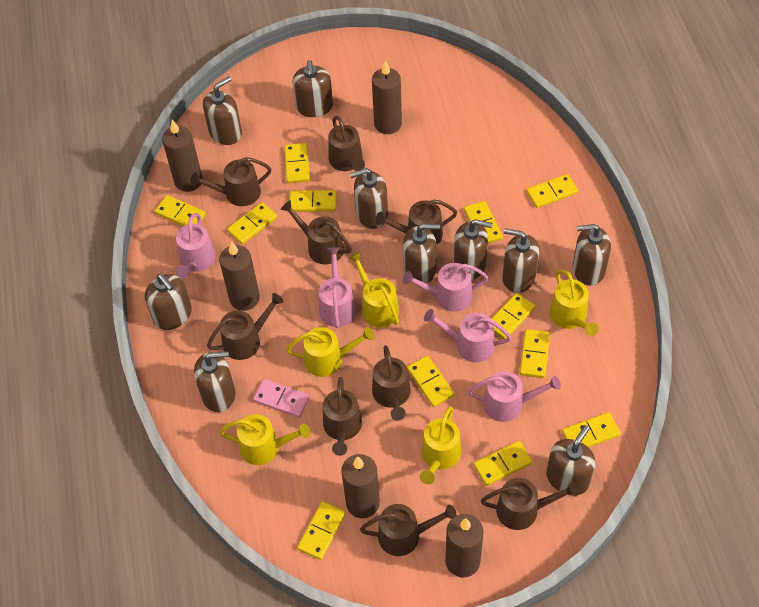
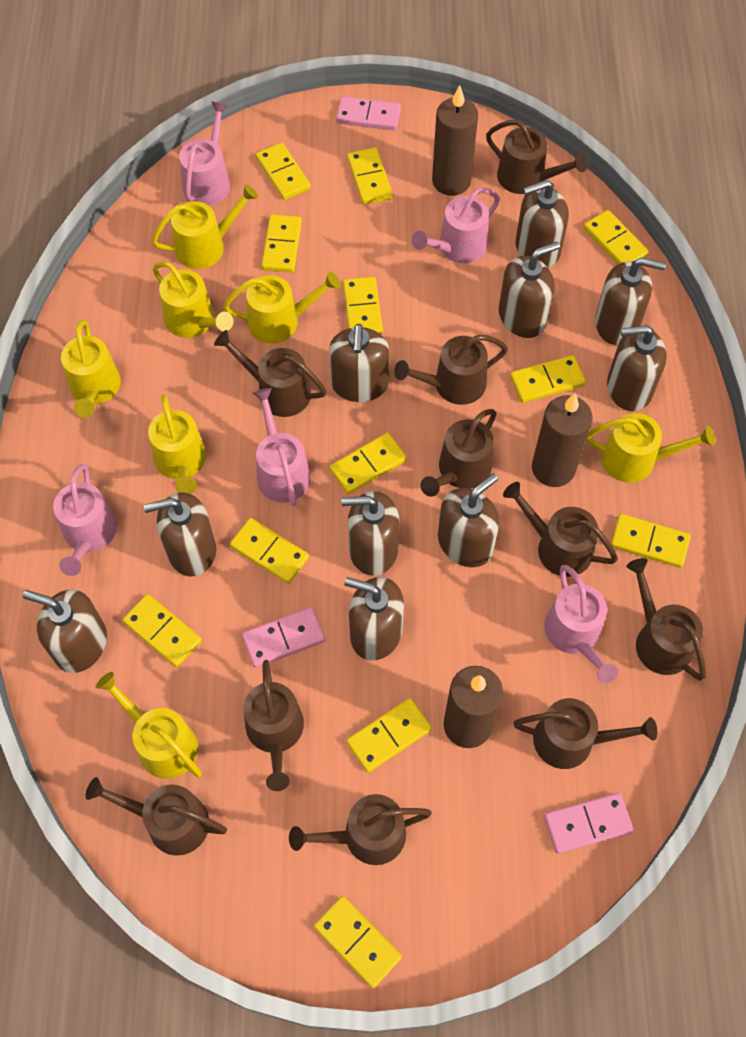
brown candle: [162,120,203,192] [219,241,260,311] [341,454,380,518] [372,60,402,134] [445,514,483,577] = 5 -> [432,85,478,196] [444,666,503,748] [532,393,593,487] = 3
brown watering can: [190,157,271,206] [207,293,284,360] [281,200,352,264] [323,377,362,456] [328,116,365,171] [360,504,457,556] [372,345,411,421] [375,200,457,244] [481,478,578,530] = 9 -> [86,777,227,856] [214,330,327,417] [243,660,304,791] [289,794,432,865] [394,335,508,405] [420,409,497,497] [486,120,588,194] [503,482,618,577] [514,698,657,769] [626,558,706,681] = 10
pink domino: [253,379,310,418] = 1 -> [242,607,325,668] [336,96,401,130] [544,793,634,854] = 3
yellow watering can: [219,414,310,465] [286,327,374,377] [348,252,399,328] [420,406,461,484] [549,269,599,336] = 5 -> [61,320,121,418] [96,672,202,779] [148,394,207,494] [152,184,258,269] [153,261,234,338] [223,271,340,344] [586,413,715,483] = 7

